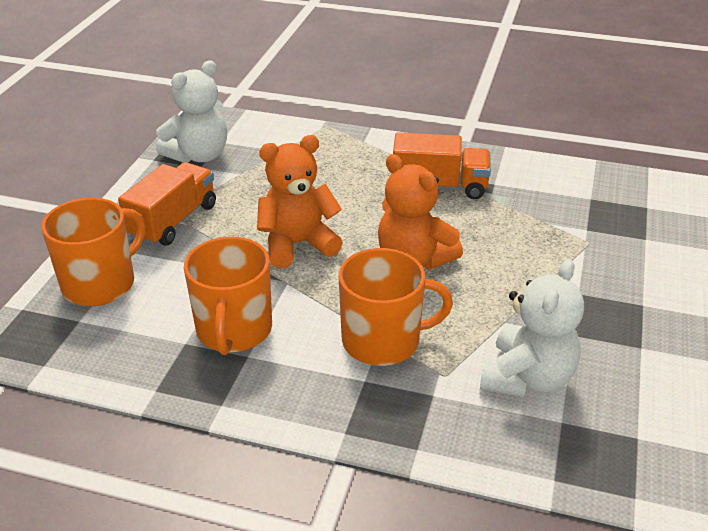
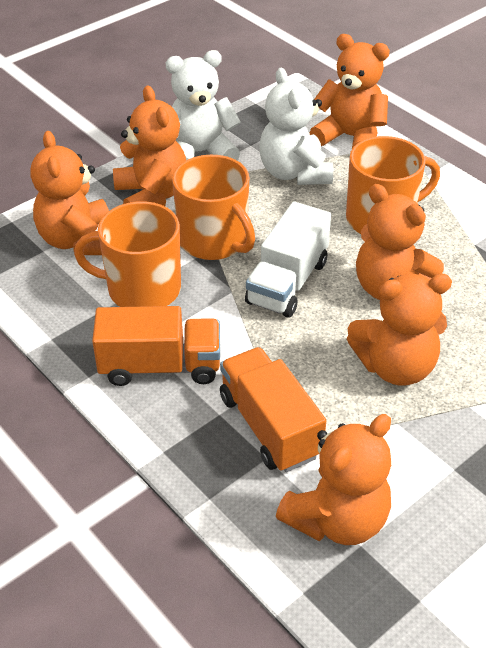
orange teddy bear: [257,135,343,268] [378,154,463,270] = 2 -> [30,131,109,255] [113,85,186,206] [276,414,391,545] [309,34,390,149] [347,274,452,386] [356,184,444,300] = 6
white truck: none = 0 -> [245,201,331,318] = 1

